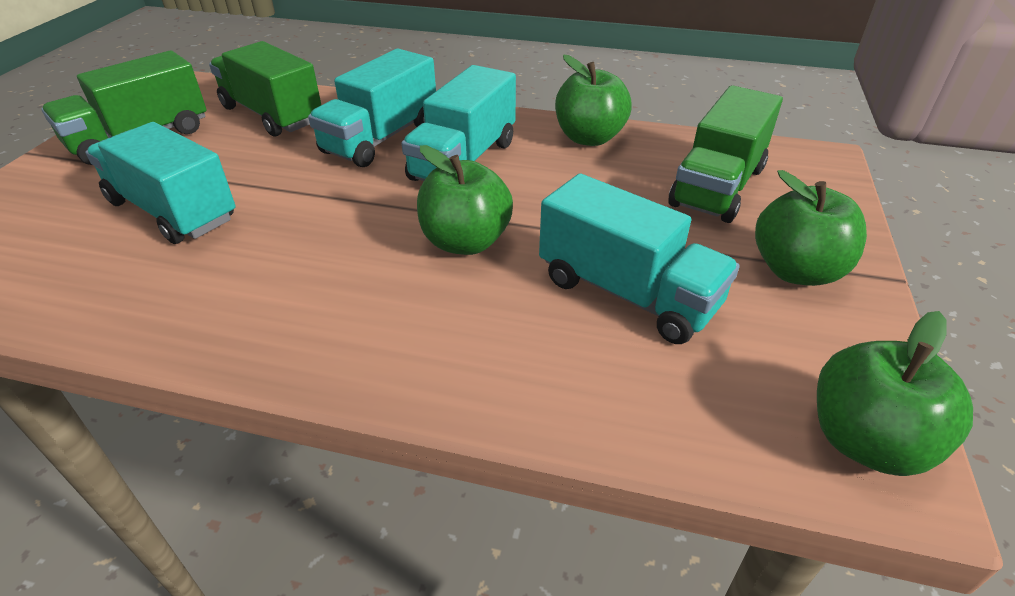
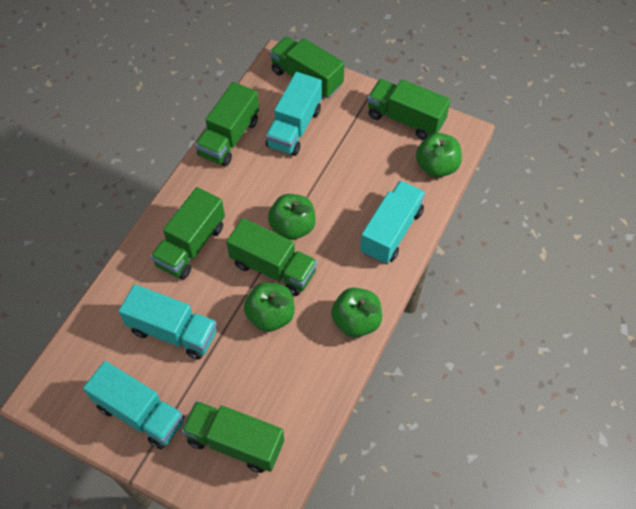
green truck: [41,50,207,165] [209,41,321,137] [668,85,783,223] = 3 -> [150,187,225,279] [182,401,284,473] [195,82,259,166] [226,218,317,296] [270,36,344,98] [367,79,450,140] = 6

